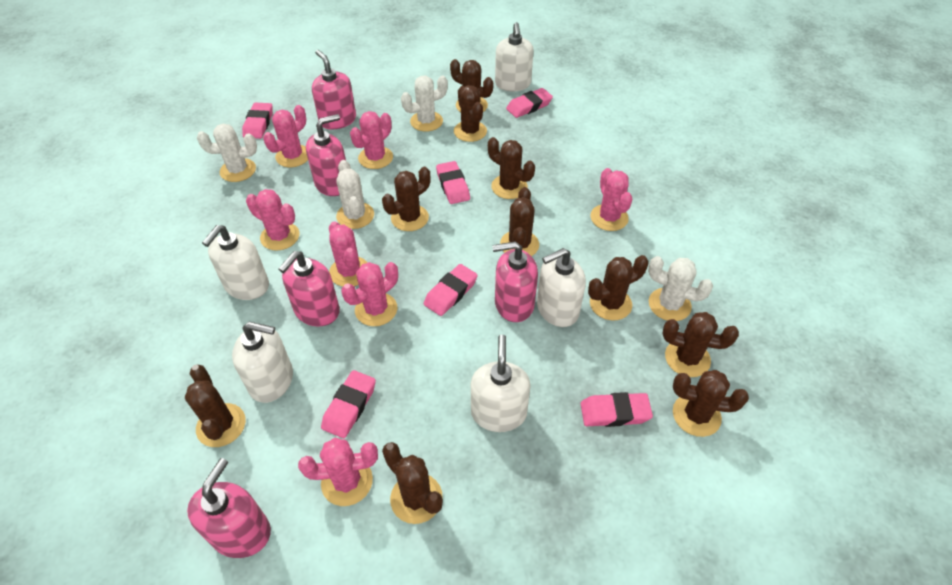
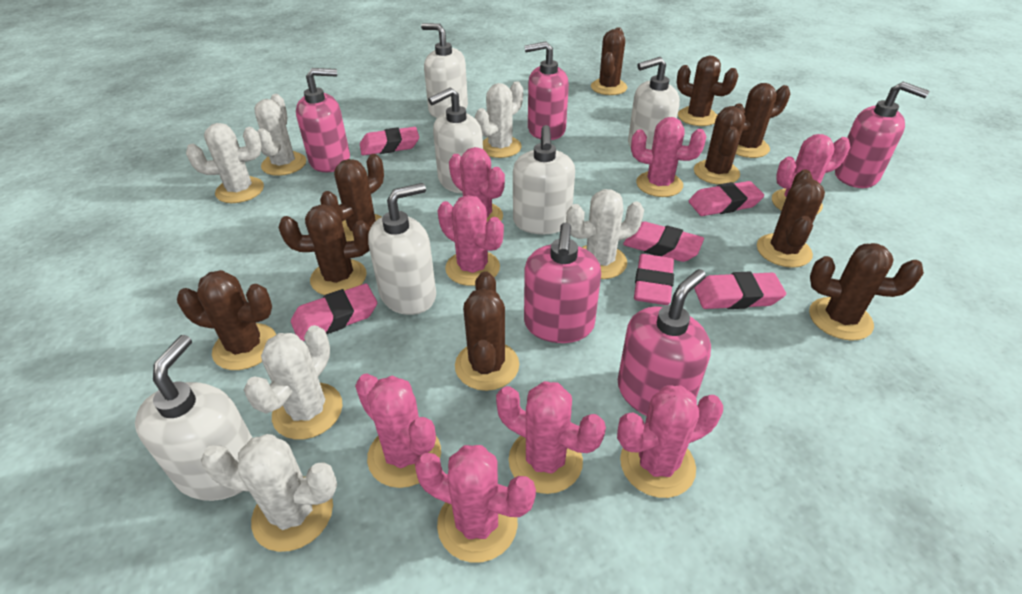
pink cactus: [246,189,299,251] [263,105,308,167] [298,438,378,506] [329,222,368,287] [341,262,398,326] [350,111,393,169] [591,168,632,231] = 7 -> [355,374,441,488] [415,445,536,563] [438,195,504,286] [449,147,505,222] [496,381,606,494] [617,385,723,498] [631,117,706,197] [772,134,850,214] = 8
white cactus: [197,124,257,182] [336,160,374,229] [401,76,448,132] [648,256,713,321] = 4 -> [186,123,264,203] [201,434,337,552] [244,325,343,440] [254,94,306,176] [475,81,523,158] [566,189,644,279] = 6
white soap dispenser: [202,225,269,300] [232,322,293,403] [471,335,531,432] [495,22,534,91] [537,248,586,327] = 5 -> [135,335,253,501] [368,183,436,315] [421,23,468,118] [428,88,483,194] [513,125,575,234] [628,57,680,150] = 6

